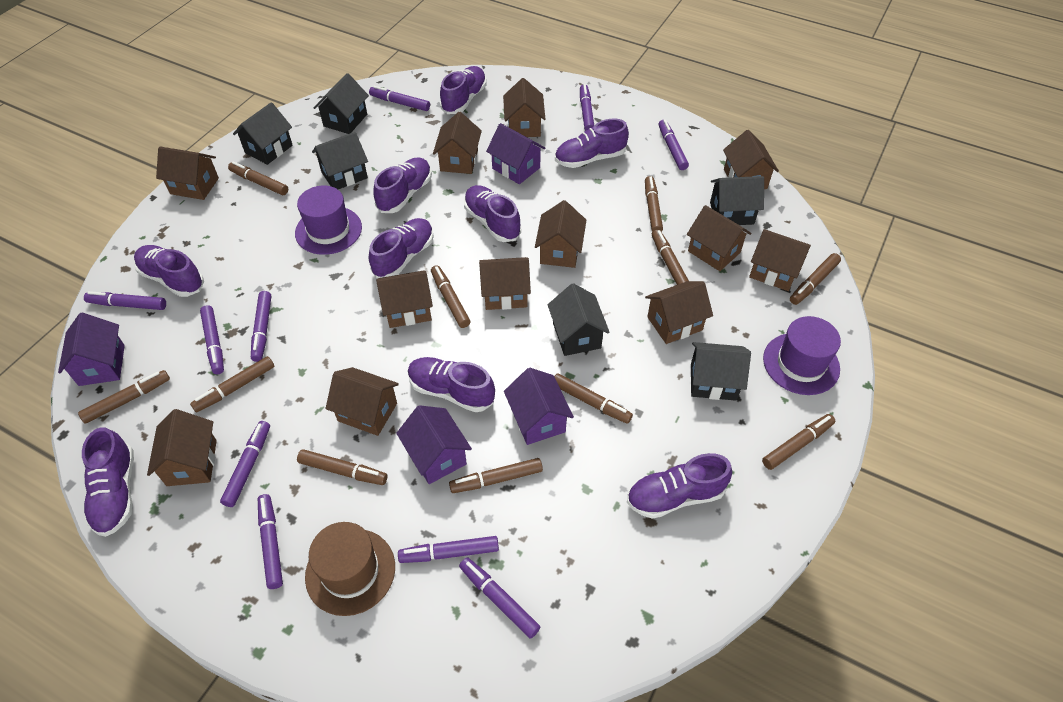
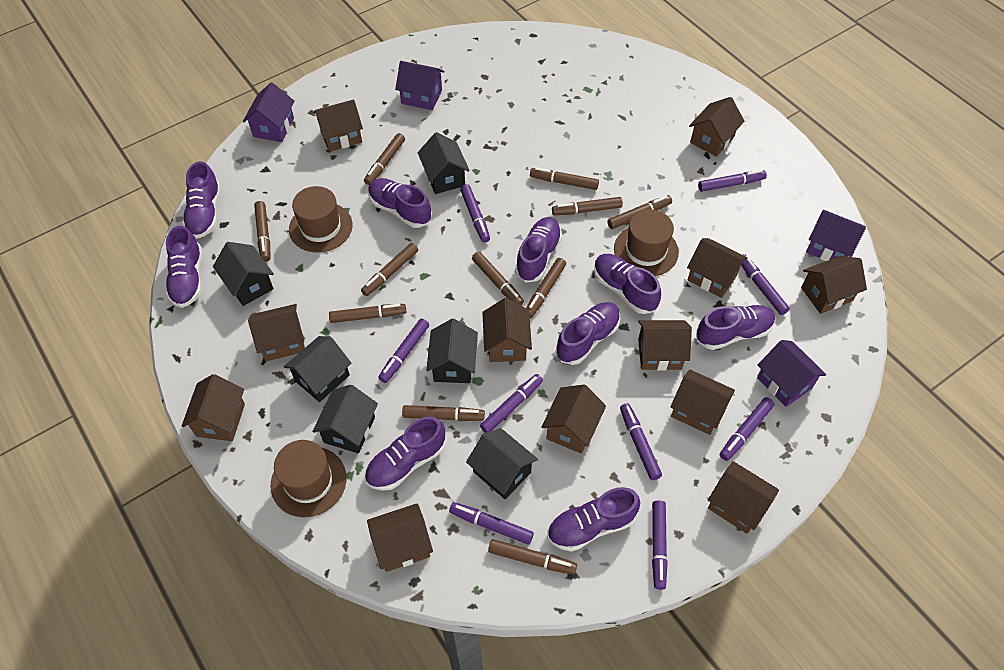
brown hat: [305,522,395,616] = 1 -> [271,440,346,517] [289,186,353,253] [614,209,679,276] = 3
purple hat: [295,186,362,255] [763,316,841,395] = 2 -> none = 0
purple marker: [84,291,166,310] [200,305,224,374] [220,421,270,507] [251,291,271,362] [258,494,283,589] [369,86,430,111] [398,536,499,563] [459,557,540,639] [580,84,594,131] [659,120,689,170] = 10 -> [378,318,429,383] [449,502,534,545] [460,184,490,243] [480,374,543,433] [620,403,662,480] [652,500,668,590] [698,170,767,192] [720,397,774,461] [741,254,790,315] = 9

